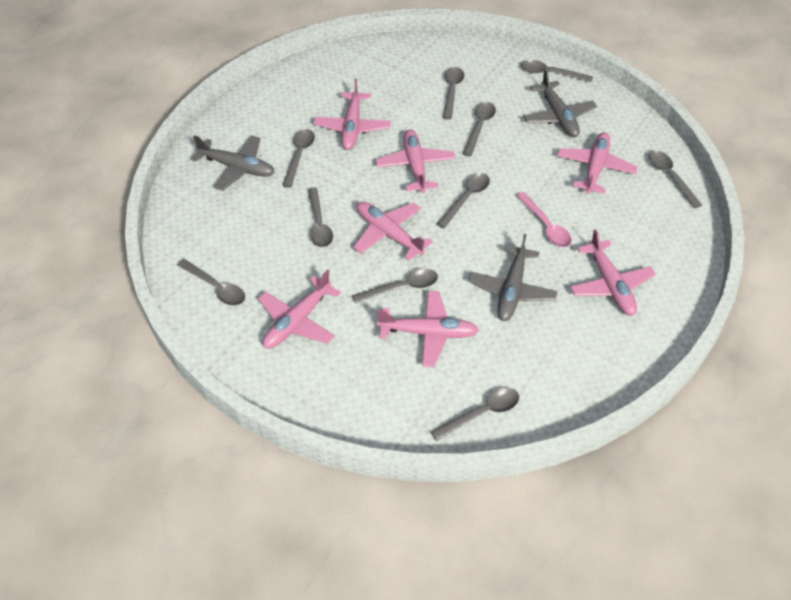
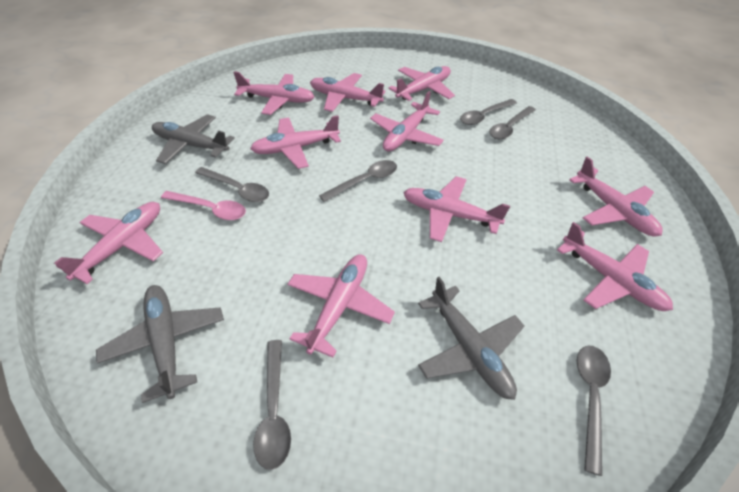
grey spoon: [177,259,245,306] [282,129,315,188] [307,187,333,247] [352,269,438,303] [431,387,519,441] [437,173,490,228] [443,67,464,119] [463,102,496,156] [521,60,593,82] [649,150,702,209] = 10 -> [195,167,269,202] [253,340,291,470] [319,160,397,202] [460,99,517,125] [489,106,536,139] [577,346,611,476] = 6
pink plane: [258,269,341,349] [313,79,390,150] [353,202,433,261] [375,129,455,193] [377,291,479,367] [557,132,637,194] [570,229,656,316] = 7 -> [54,202,163,284] [233,71,315,115] [250,116,341,169] [287,254,395,358] [310,73,386,112] [370,91,444,152] [389,66,455,101] [403,176,510,242] [557,222,673,311] [569,157,663,237] = 10

